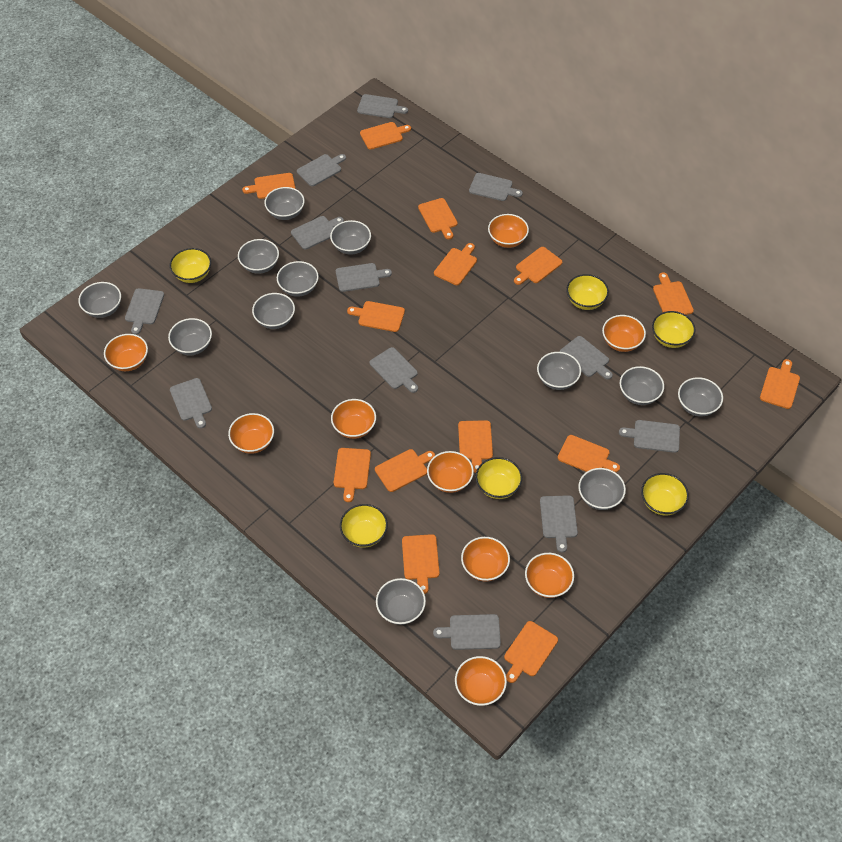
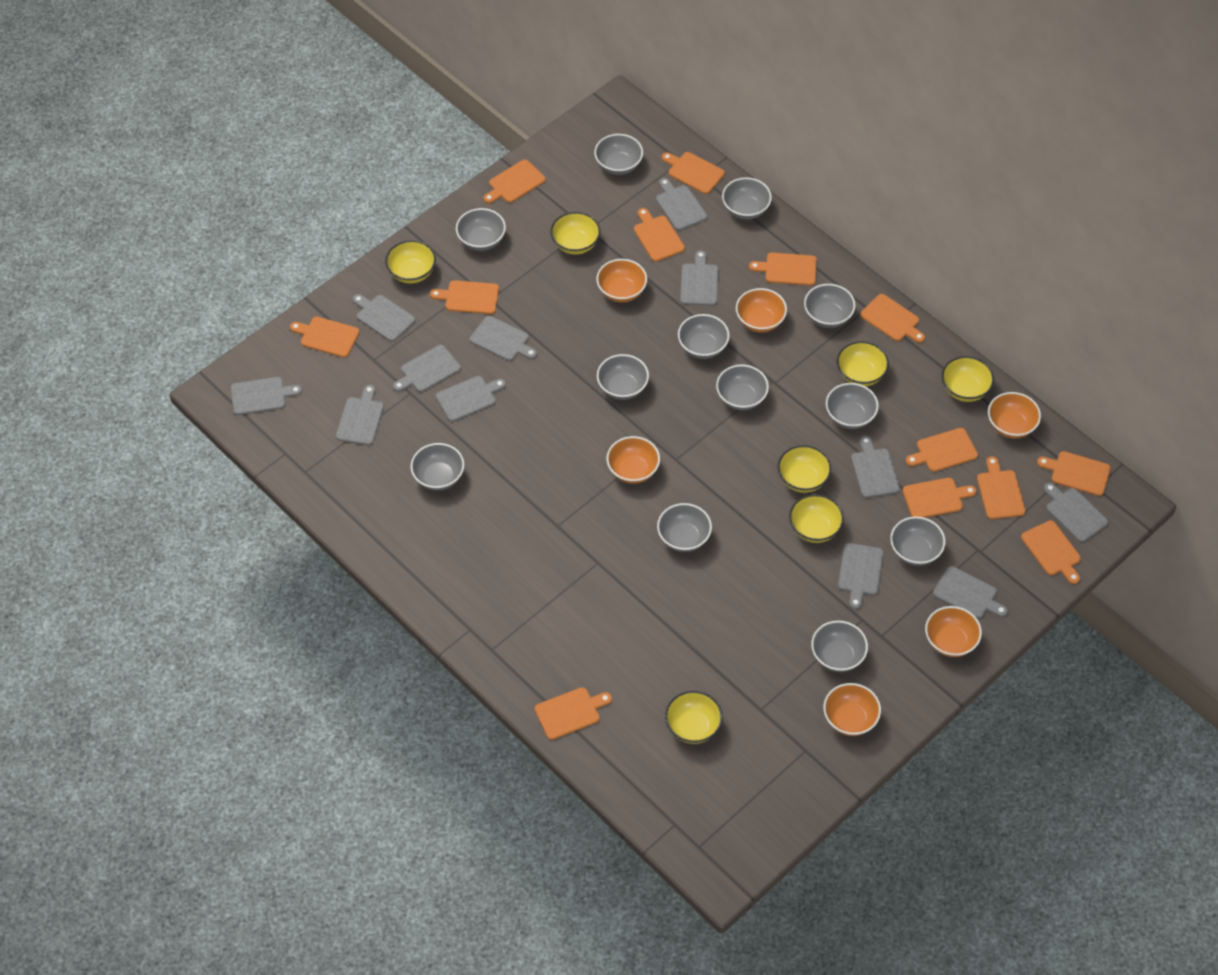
orange bowl: [104,334,148,371] [228,413,274,454] [331,399,376,439] [427,451,474,493] [455,656,507,706] [461,537,510,582] [488,214,529,248] [525,553,574,598] [602,315,646,352] = 9 -> [596,259,647,302] [606,436,660,484] [736,288,787,332] [823,683,881,736] [925,606,982,657] [988,392,1041,438] = 6
orange cutting board: [242,173,296,199] [334,448,371,502] [347,301,405,332] [360,122,411,150] [375,449,435,492] [402,534,440,594] [418,198,458,239] [434,243,477,285] [458,420,493,473] [504,621,558,683] [514,247,562,285] [558,435,620,472] [653,272,694,315] [760,359,800,409] = 14 -> [290,316,359,357] [430,280,499,314] [483,160,545,203] [535,687,612,740] [634,208,685,262] [662,152,725,194] [749,253,817,286] [860,294,925,343] [903,478,976,518] [906,428,978,472] [977,456,1025,519] [1021,520,1081,584] [1037,451,1111,496] = 13
yellow bowl: [169,248,211,283] [340,504,388,548] [475,457,522,499] [566,274,609,310] [641,473,689,515] [652,311,695,348] = 6 -> [385,240,436,283] [550,212,601,255] [665,691,723,744] [778,445,831,493] [789,494,844,543] [837,341,889,386] [942,356,994,402] = 7

